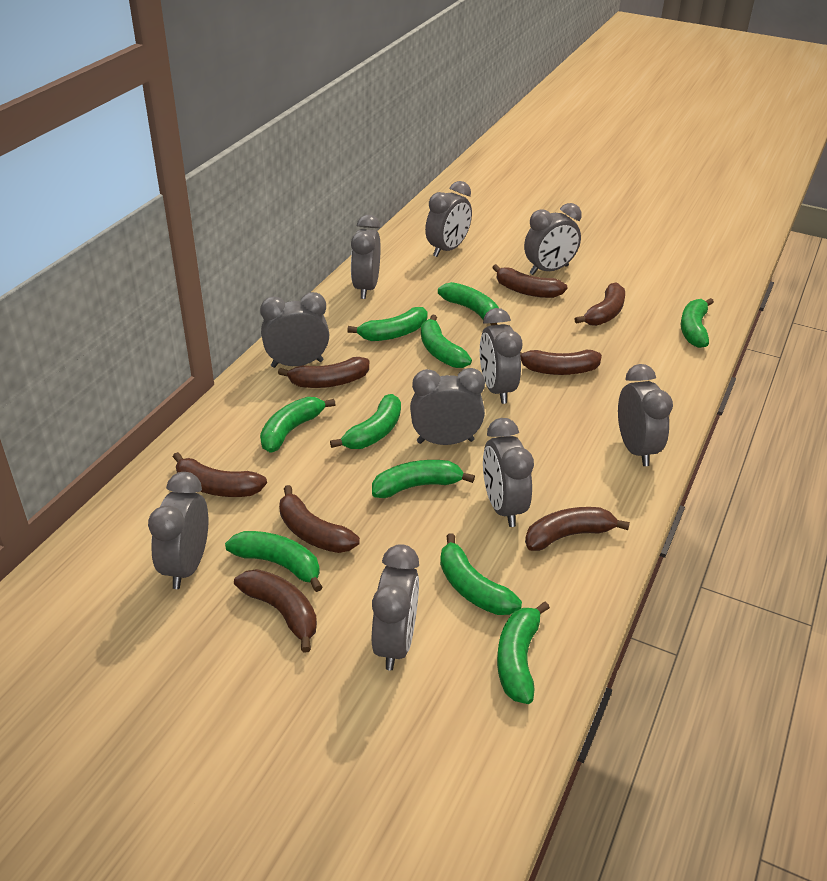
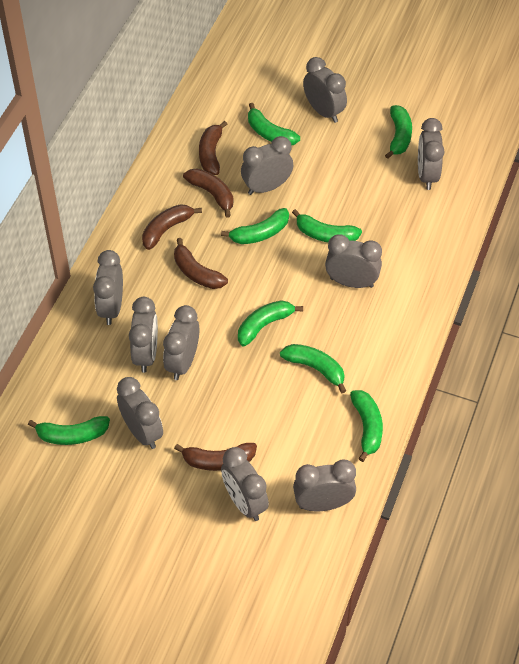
brown banana: [173,452,267,497] [234,569,317,653] [278,357,369,388] [279,485,360,553] [492,264,568,298] [520,350,602,375] [525,507,630,551] [575,282,625,326] = 8 -> [142,204,202,250] [174,238,228,289] [174,443,257,471] [183,169,233,218] [199,121,227,175] = 5
green banana: [225,531,322,592] [260,397,336,453] [330,394,401,449] [347,307,428,341] [372,460,475,498] [421,315,472,368] [438,282,499,325] [440,533,522,615] [497,602,550,704] [681,298,714,348] = 10 -> [28,416,110,445] [221,208,289,244] [238,300,303,346] [248,103,300,146] [280,344,346,393] [292,209,362,242] [350,390,383,462] [385,105,412,159] = 8

